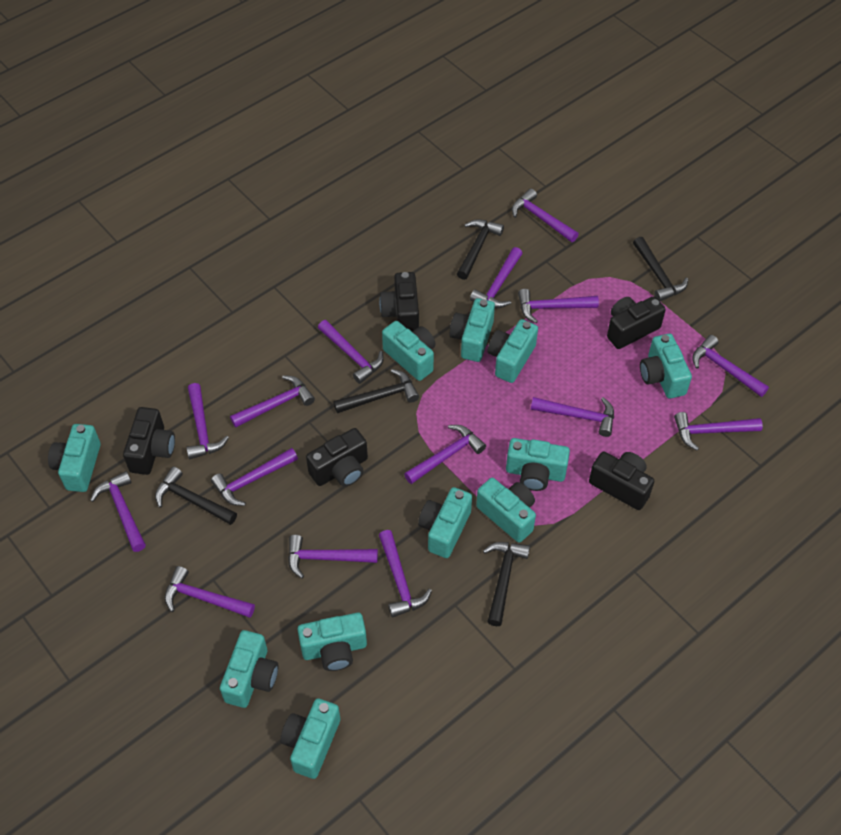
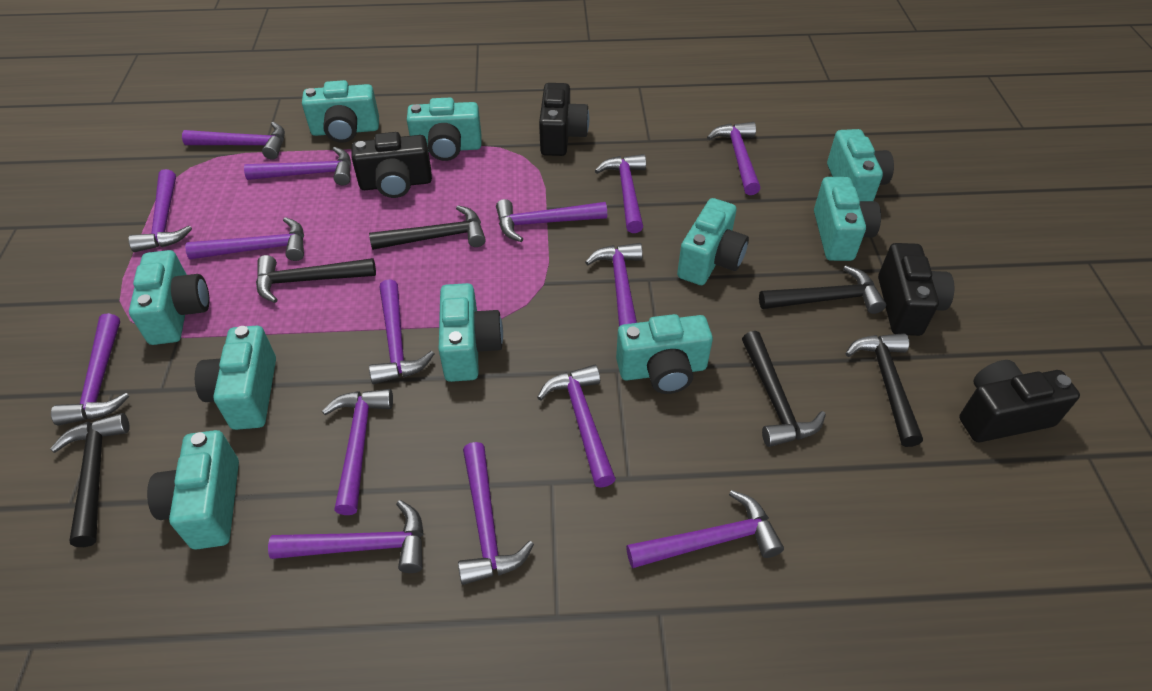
black camera: [123,407,175,475] [306,428,368,487] [379,272,419,331] [589,451,654,510] [607,296,666,349] = 5 -> [352,132,432,198] [539,83,589,156] [878,243,954,336] [959,360,1080,442] = 4
black hammer: [155,466,237,525] [334,369,419,413] [457,219,504,280] [483,542,530,626] [633,237,688,301] = 5 -> [50,413,129,547] [256,255,376,303] [369,205,486,250] [742,331,826,447] [759,265,886,314] [845,333,923,447] = 6
turquoise camera: [48,424,101,492] [220,630,278,708] [280,698,340,779] [297,613,367,671] [382,321,435,381] [418,487,472,558] [450,298,495,362] [476,478,536,543] [488,319,538,383] [506,438,570,491] [640,334,692,399] = 11 -> [129,250,209,345] [147,430,239,550] [195,326,276,430] [302,80,379,143] [407,98,481,161] [439,283,503,382] [616,314,713,394] [677,198,749,285] [814,177,881,261] [827,129,894,201] = 10

